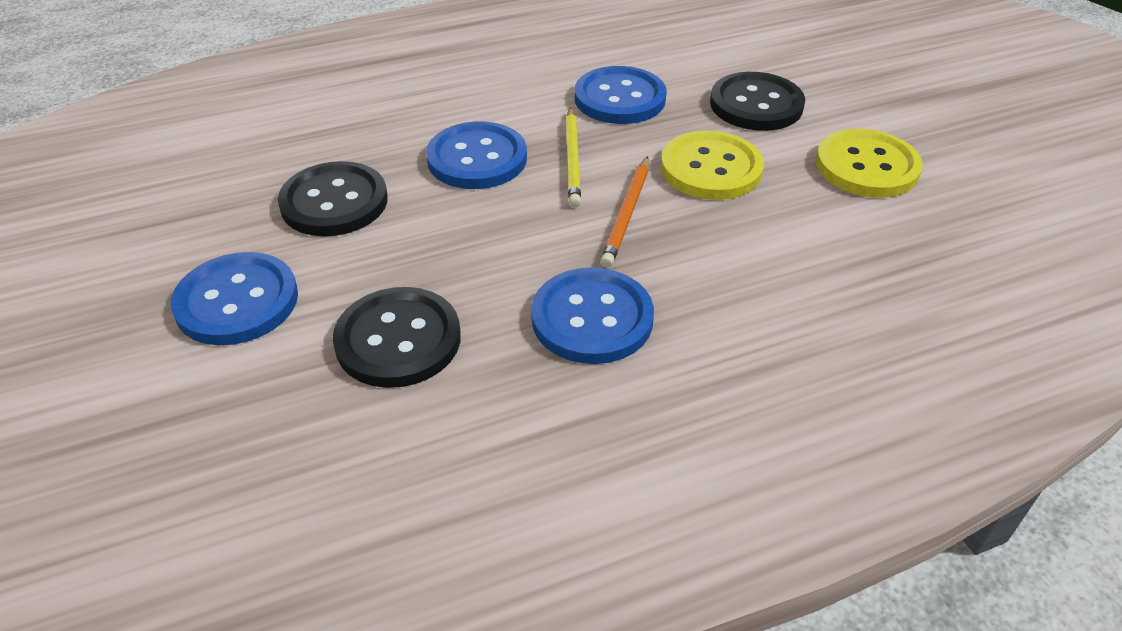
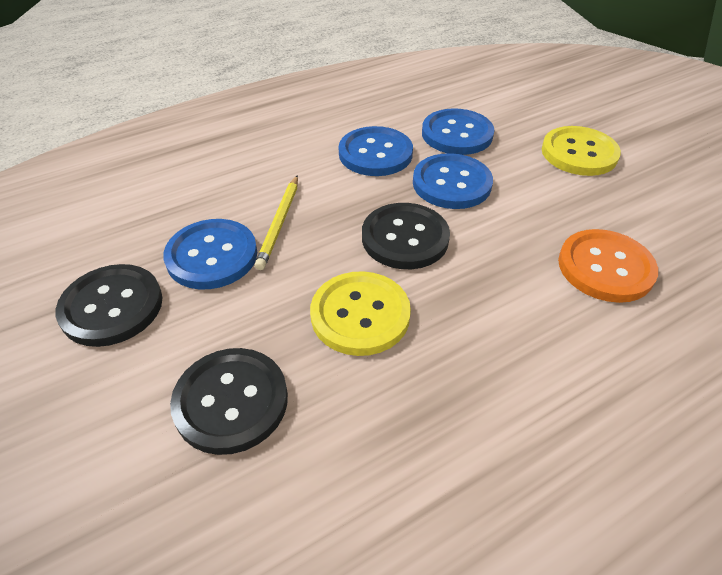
orange button: none = 0 -> [558,229,658,303] = 1
orange pencil: [600,156,649,267] = 1 -> none = 0

